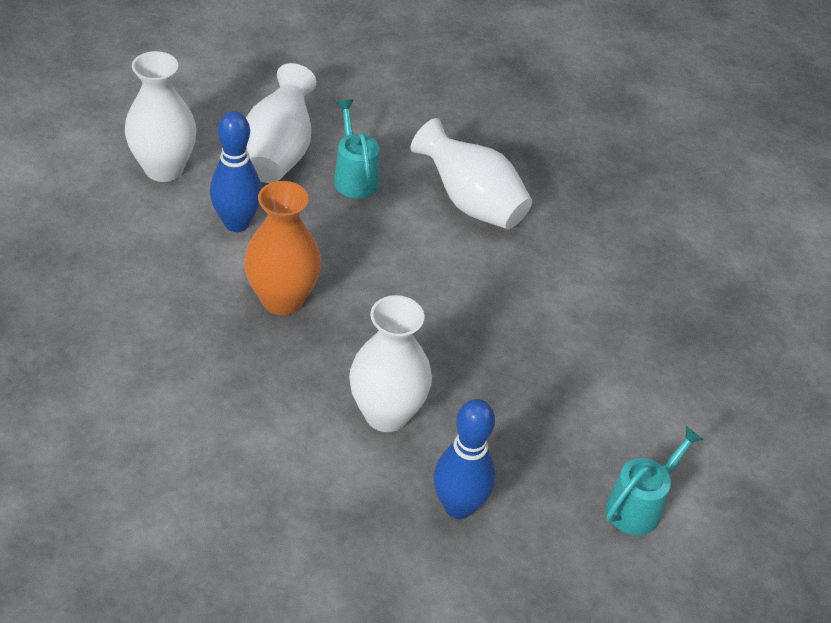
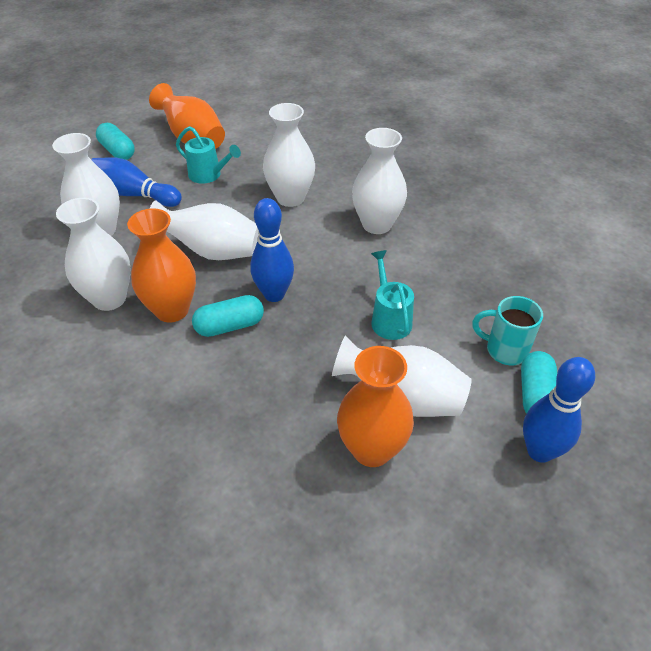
blue bowling pin: [210,111,262,232] [434,399,496,519] = 2 -> [91,157,182,207] [250,198,294,302] [523,357,595,463] = 3
orange vase: [244,181,321,315] = 1 -> [127,209,196,322] [149,83,225,149] [337,346,414,467] = 3
turquoise capsule: none = 0 -> [96,123,135,160] [192,295,264,337] [521,351,557,414] = 3
turquoise mug: none = 0 -> [472,296,543,365] = 1
white vase: [125,51,196,182] [246,63,317,183] [349,295,432,432] [411,118,532,229] = 4 -> [52,133,120,236] [56,198,131,311] [149,200,259,260] [263,103,315,207] [332,336,471,417] [352,128,407,234] = 6

